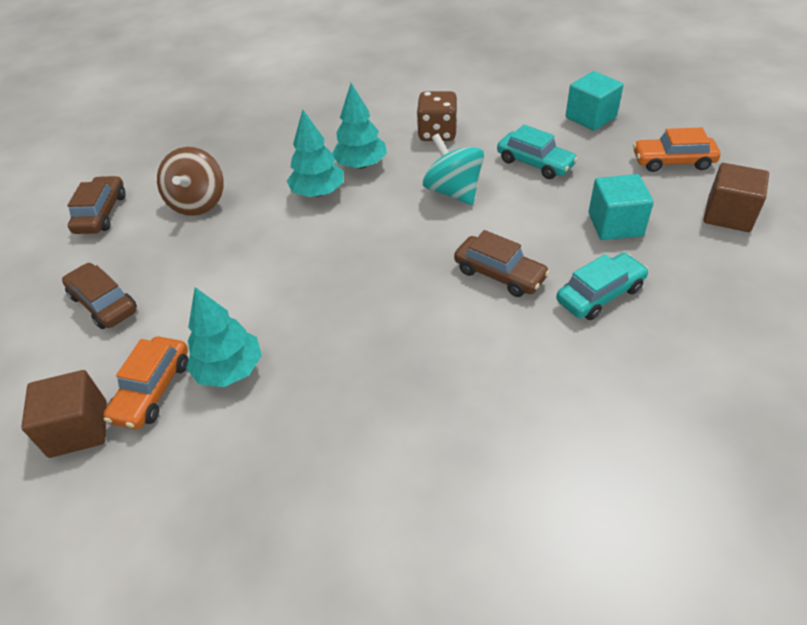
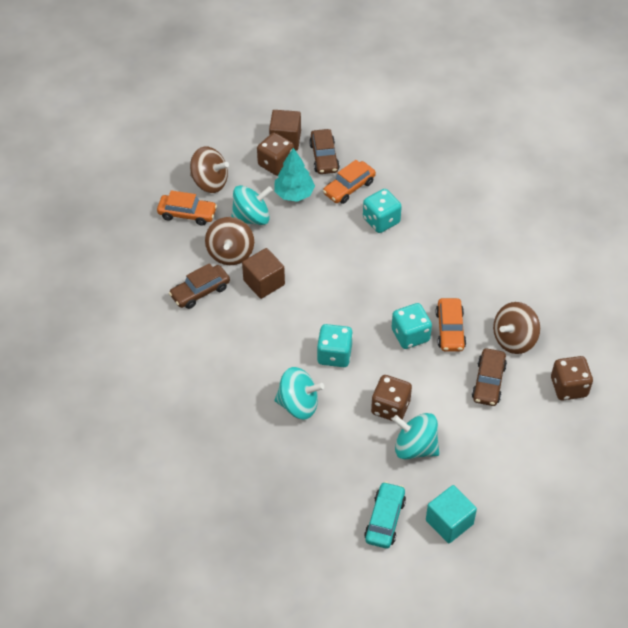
brown dice: [417,91,457,141] = 1 -> [257,133,294,176] [371,375,412,421] [551,356,593,400] = 3
brown spinning top: [157,147,224,216] = 1 -> [190,146,229,193] [205,217,254,265] [493,302,540,354] = 3
orange car: [103,337,189,429] [633,128,720,172] = 2 -> [157,190,217,226] [323,160,376,204] [436,298,466,351] = 3
turquoise car: [497,125,578,179] [556,253,649,320] = 2 -> [364,482,406,549] = 1
turquoise cube: [566,71,623,131] [589,174,654,240] = 2 -> [426,485,477,543] = 1
turquoise dice: none = 0 -> [317,324,353,367] [363,189,402,233] [392,303,432,349] = 3
turquoise spinning top: [423,133,484,205] = 1 -> [231,185,273,225] [275,367,324,419] [392,413,439,460] = 3
turquoise tree: [186,287,262,387] [287,110,344,197] [332,83,387,169] = 3 -> [274,148,315,202] = 1

